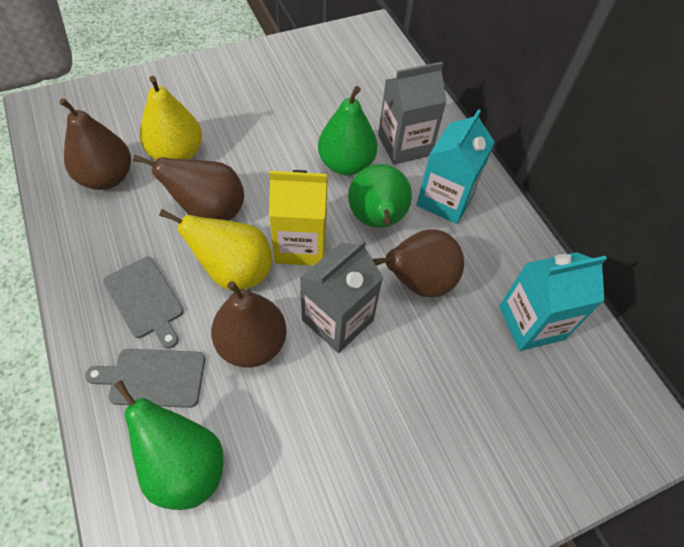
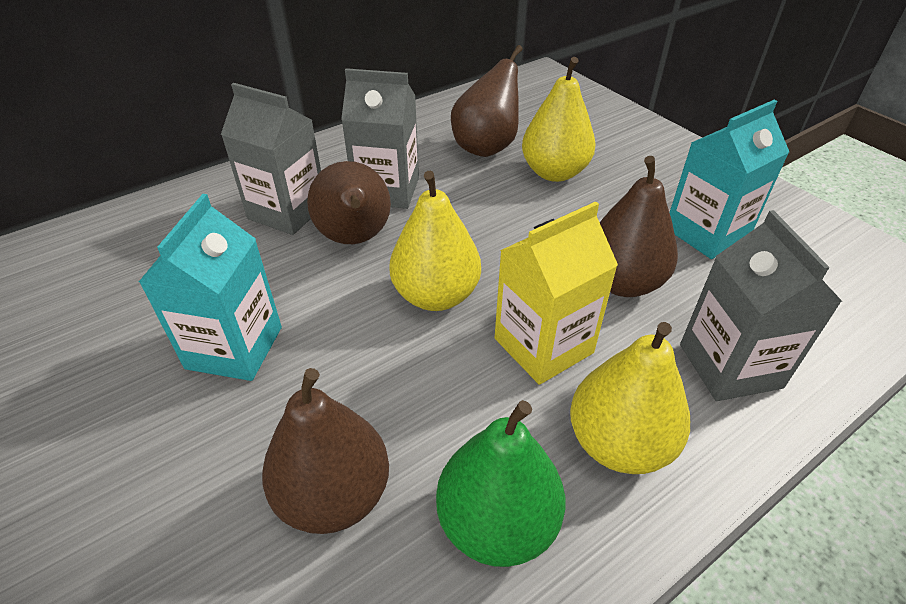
green pear: [114,380,223,510] [318,86,377,175] [348,164,412,228] = 3 -> [436,400,565,567] = 1
grey carton: [300,239,383,353] [378,62,447,164] = 2 -> [221,83,321,235] [341,68,419,209] [680,210,843,401] = 3
grey cutting board: [85,349,205,408] [103,257,184,348] = 2 -> none = 0
yellow pear: [140,76,202,160] [159,209,272,290] = 2 -> [389,171,481,311] [522,57,595,182] [570,322,690,474] = 3

